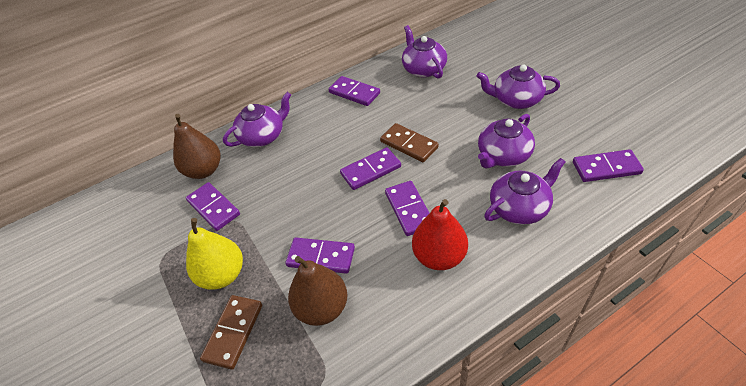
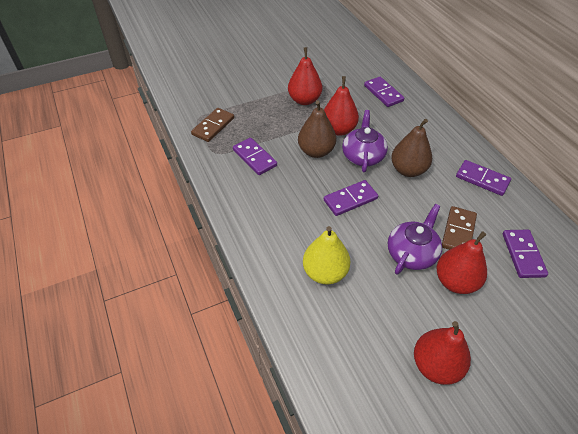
purple domino: [186,182,240,231] [285,238,355,274] [328,76,380,106] [340,147,401,190] [385,181,430,236] [573,149,644,182] = 6 -> [233,138,277,175] [324,180,378,216] [364,77,404,107] [456,160,511,196] [503,230,548,278] = 5
purple teapot: [223,92,291,147] [402,25,447,79] [476,65,560,109] [478,114,535,168] [484,158,565,225] = 5 -> [342,110,388,172] [388,204,442,274] = 2
red pear: [412,199,468,270] = 1 -> [288,47,322,105] [324,76,359,136] [414,321,471,385] [437,232,487,294] = 4

